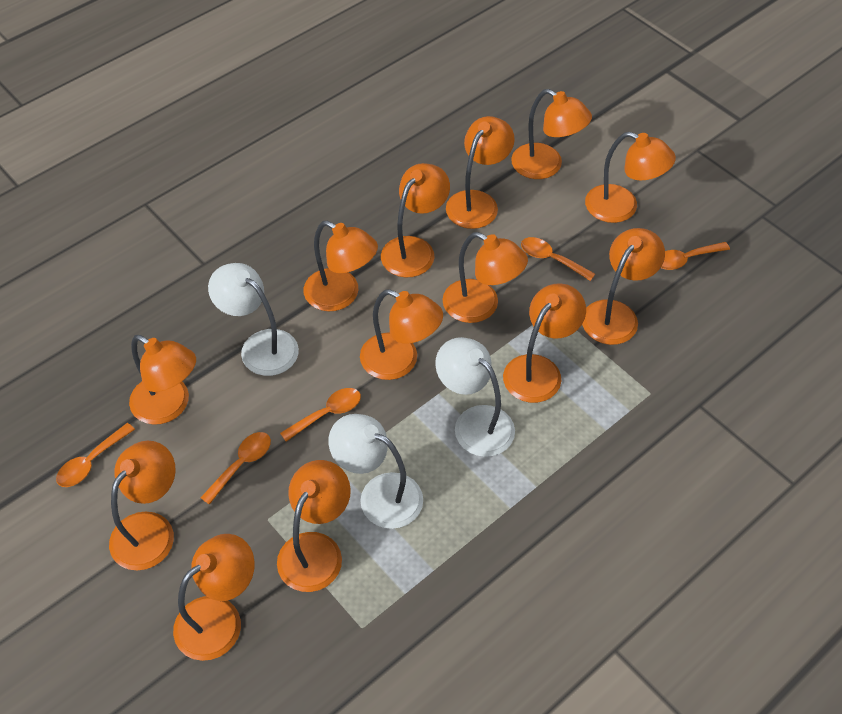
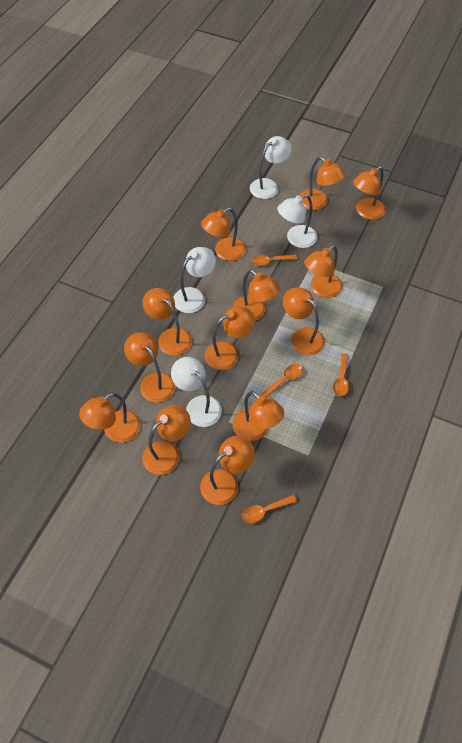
orange spoon: [56,423,135,487] [200,432,271,505] [280,388,361,442] [521,237,595,281] [661,242,730,270] = 5 -> [242,495,297,523] [251,255,297,266] [260,364,303,397] [333,353,349,396] = 4
white lamp: [208,263,299,376] [328,414,423,529] [435,337,515,457] = 3 -> [171,357,222,427] [173,247,216,313] [250,136,292,199] [277,194,317,248] = 4

